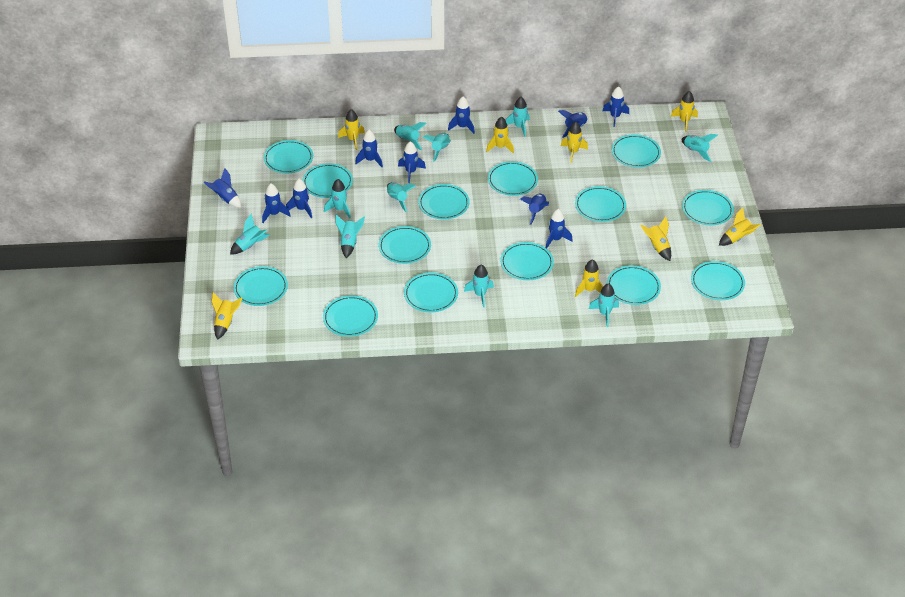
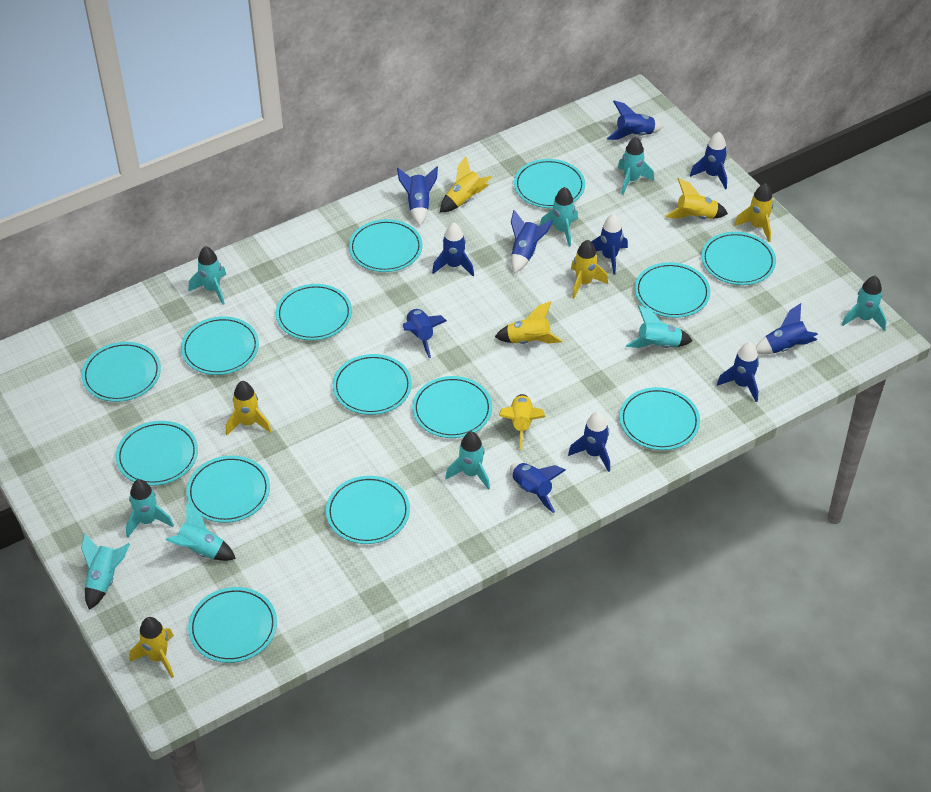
blue rocket: [204,168,241,208] [262,184,290,223] [286,179,312,218] [355,130,383,167] [398,141,426,183] [448,97,475,134] [520,194,549,225] [546,209,573,249] [558,110,588,138] [603,86,629,127] = 10 -> [397,167,438,226] [403,308,447,358] [432,223,474,276] [510,463,565,513] [511,210,553,273] [568,412,610,472] [591,214,628,275] [607,100,663,140] [690,132,727,189] [717,342,759,402] [756,303,818,354] = 11
turquoise rocket: [230,214,269,254] [324,179,351,218] [335,215,365,258] [387,182,415,212] [394,122,427,150] [423,133,451,162] [464,264,494,308] [506,97,530,137] [589,283,619,327] [682,134,718,162] = 10 -> [81,533,130,610] [126,479,174,538] [166,502,236,561] [189,246,226,305] [445,432,490,490] [540,187,578,247] [618,137,654,195] [626,306,692,348] [842,276,887,331] = 9

